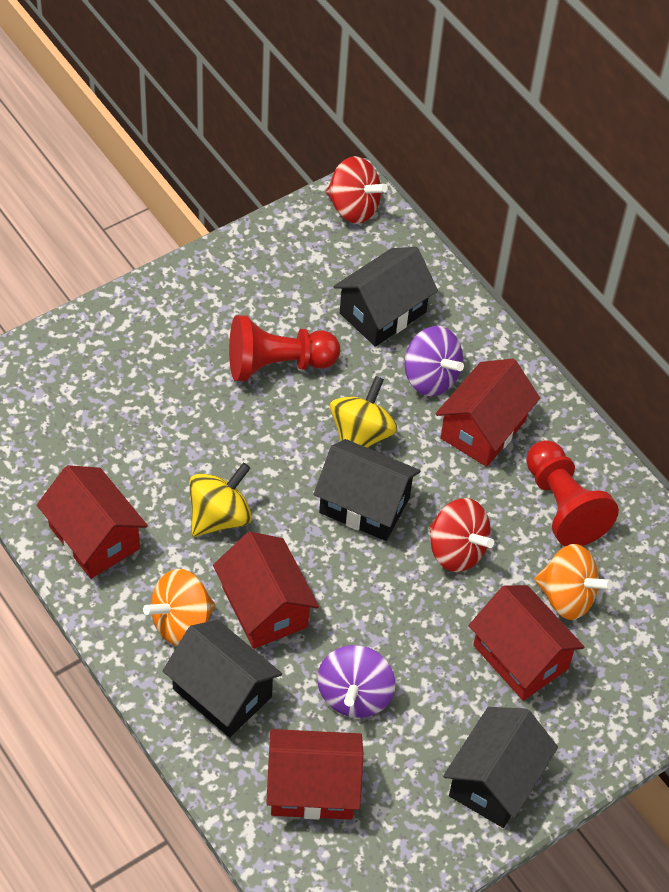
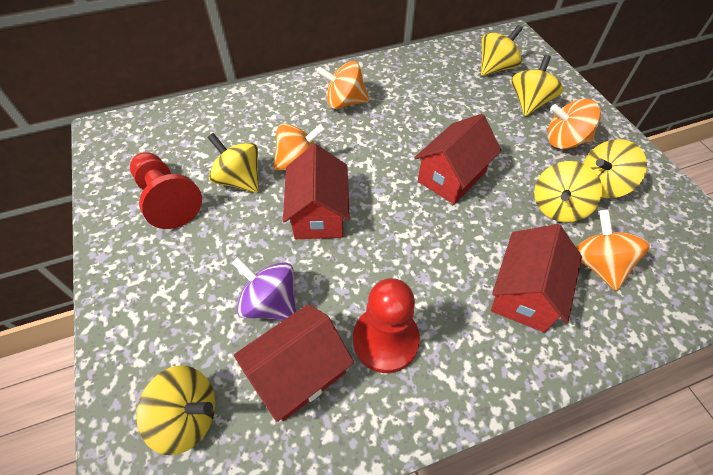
black house: [163,620,282,737] [314,439,420,541] [334,247,438,347] [443,707,558,828] = 4 -> none = 0
orange spinning top: [143,569,215,646] [534,544,613,620] = 2 -> [273,123,326,170] [317,61,369,109] [547,99,601,149] [576,209,650,291] = 4
purple spinning top: [317,645,396,718] [405,326,464,396] = 2 -> [232,257,296,320] = 1
red house: [37,465,148,579] [213,532,319,649] [266,729,363,820] [435,359,540,467] [469,585,584,701] = 5 -> [234,304,354,422] [283,144,350,239] [414,114,501,204] [491,224,582,333] = 4
red spinning top: [326,156,388,224] [429,498,494,572] = 2 -> none = 0
yellow spinning top: [189,463,252,537] [330,376,397,448] = 2 -> [136,366,215,455] [207,133,259,193] [481,25,523,76] [512,55,563,116] [534,161,603,223] [583,139,647,198] = 6

